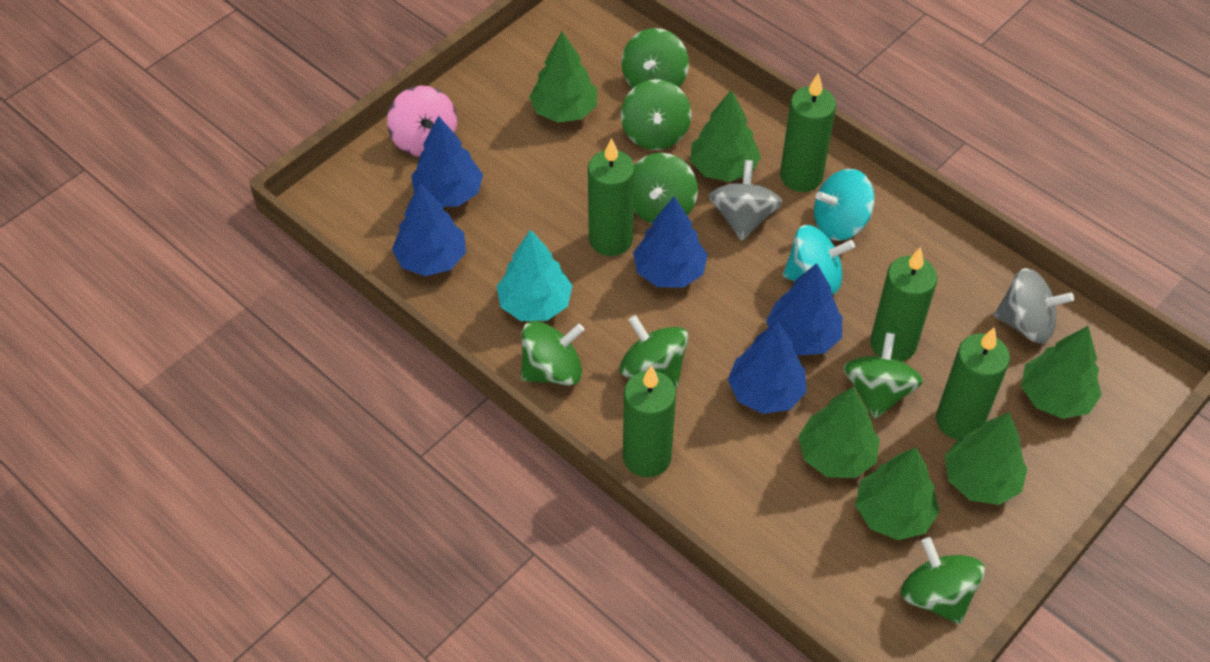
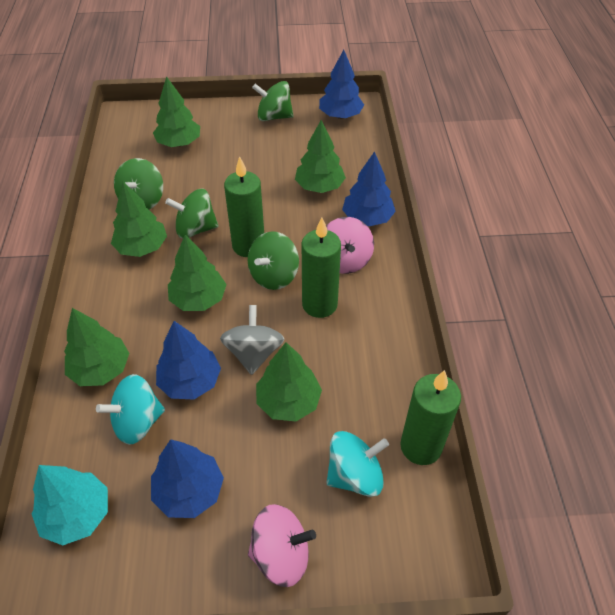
blue tree: [392,184,466,276] [411,115,483,207] [633,197,708,288] [728,321,807,414] [766,263,842,355] = 5 -> [151,439,224,518] [156,321,221,399] [319,50,364,119] [342,151,396,226] = 4
green candle: [588,138,635,256] [623,366,676,477] [780,73,836,192] [870,247,937,362] [936,327,1010,440] = 5 -> [224,156,264,257] [302,217,341,318] [400,370,461,465] = 3
green spinning top: [521,321,584,386] [620,315,688,389] [621,28,689,88] [621,79,691,150] [634,153,698,224] [843,332,923,419] [901,537,985,624] = 7 -> [114,158,163,209] [165,189,218,239] [248,231,299,290] [252,81,294,121] = 4
grey spinning top: [709,160,782,241] [994,268,1074,344] = 2 -> [220,305,284,375] = 1
pink spinning top: [387,86,457,157] = 1 -> [248,504,316,587] [326,217,374,274] = 2

